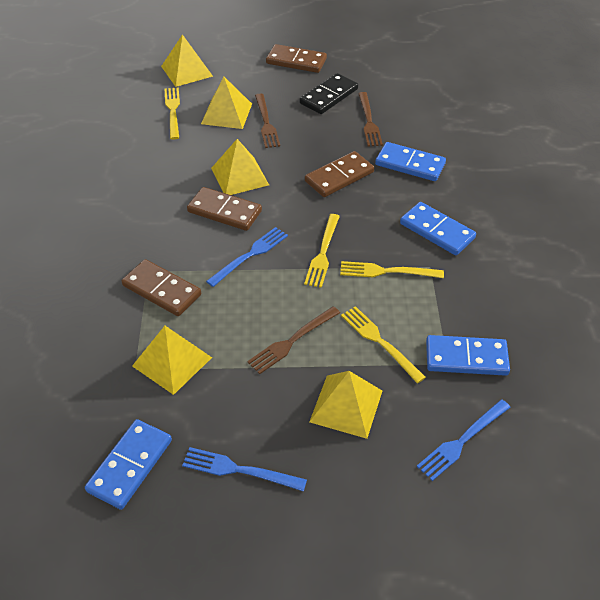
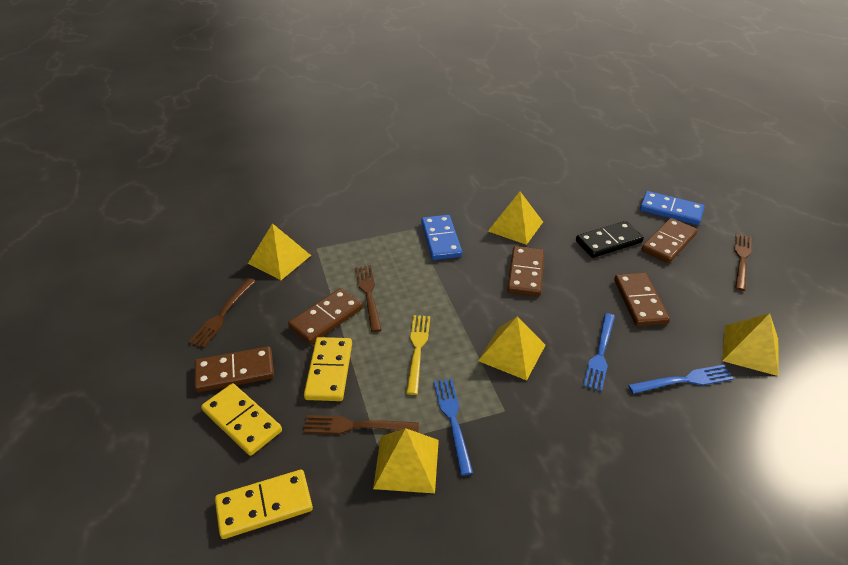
blue domino: [85,419,172,510] [375,142,446,181] [400,202,476,255] [426,335,510,376] = 4 -> [421,215,462,260] [640,191,704,225] = 2
brown domino: [122,259,201,316] [187,187,262,231] [266,44,327,73] [305,151,374,197] = 4 -> [194,346,274,392] [288,288,363,344] [507,246,545,297] [614,273,670,326] [642,218,698,263] = 5
brown fork: [247,306,340,374] [255,93,280,148] [358,92,383,146] = 3 -> [189,278,255,348] [303,415,419,434] [355,265,382,332] [734,234,752,291] = 4
yellow domino: none = 0 -> [201,383,282,456] [215,470,313,539] [304,337,352,401] = 3
yellow fork: [164,87,180,140] [304,214,340,288] [340,261,444,278] [341,306,426,383] = 4 -> [406,315,430,395] = 1

